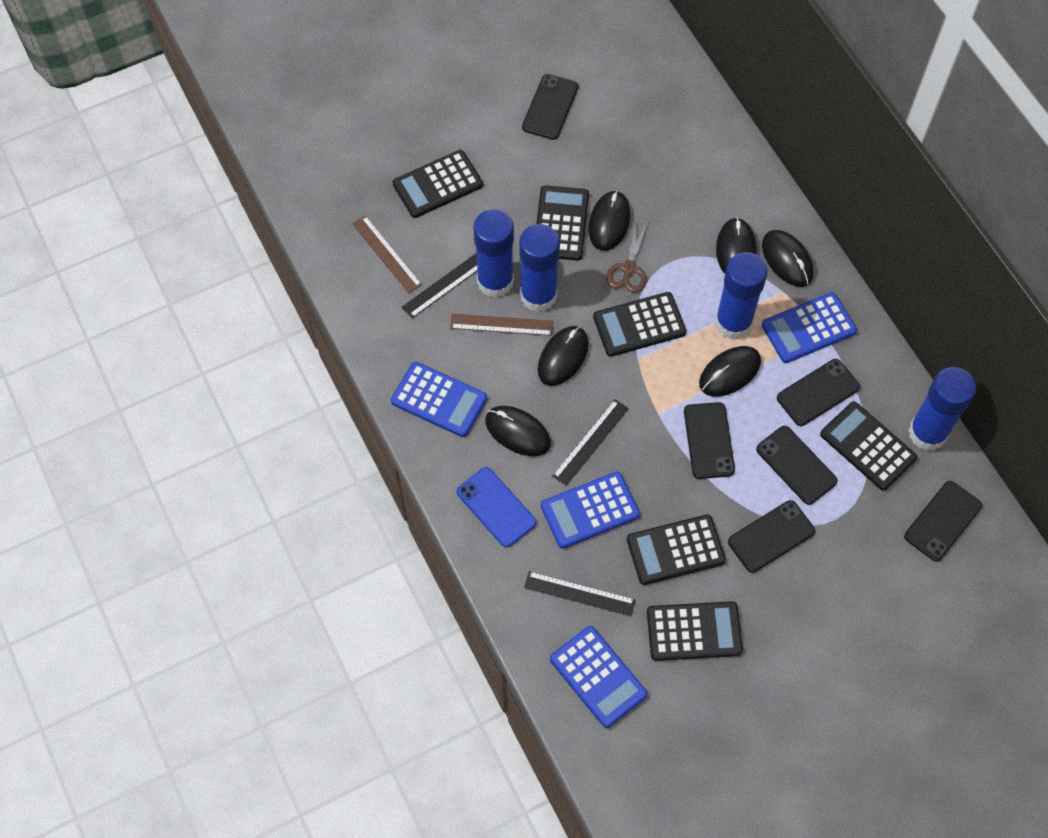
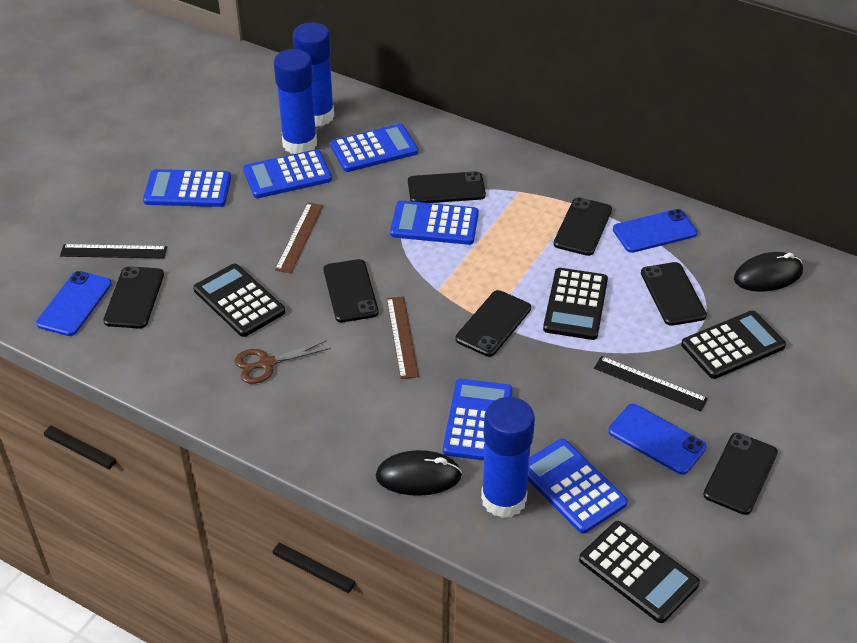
black calculator: [393,150,483,218] [536,185,589,261] [593,292,686,357] [627,515,726,585] [647,601,743,661] [820,402,917,491] = 6 -> [193,264,285,337] [543,268,608,340] [579,521,700,623] [681,311,786,379] = 4
black mouse: [485,406,551,456] [538,326,589,386] [589,191,630,251] [699,346,761,397] [716,217,756,274] [762,230,814,287] = 6 -> [376,450,462,496] [734,252,803,292] = 2
black phone: [522,74,579,140] [684,402,735,479] [728,500,815,573] [756,426,838,505] [777,359,860,426] [904,481,982,561] = 6 -> [103,266,164,329] [323,259,379,322] [408,171,486,203] [455,290,531,357] [554,197,612,256] [641,262,707,326] [703,433,778,515] = 7
black ruler: [402,254,477,318] [524,571,636,616] [552,399,629,485] = 3 -> [60,244,167,259] [594,356,708,411] = 2
blue calculator: [391,362,487,437] [541,472,640,549] [550,626,648,728] [762,292,857,363] = 4 -> [143,169,231,207] [243,149,332,198] [330,124,418,172] [390,200,479,245] [443,379,513,460] [528,439,627,534] = 6
blue glue stick: [473,209,514,298] [519,224,560,312] [715,252,768,339] [908,367,976,451] = 4 -> [274,49,317,154] [293,22,334,127] [481,397,535,518] = 3
blue phone: [456,467,536,547] = 1 -> [36,271,112,336] [608,404,707,475] [613,209,697,253] = 3

